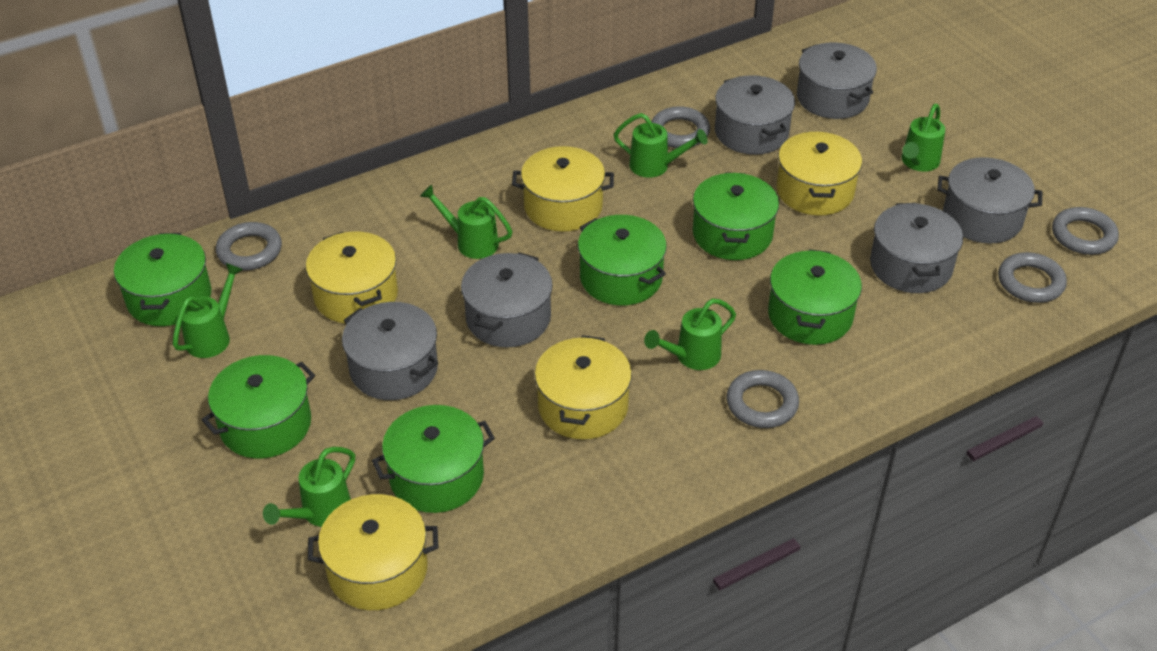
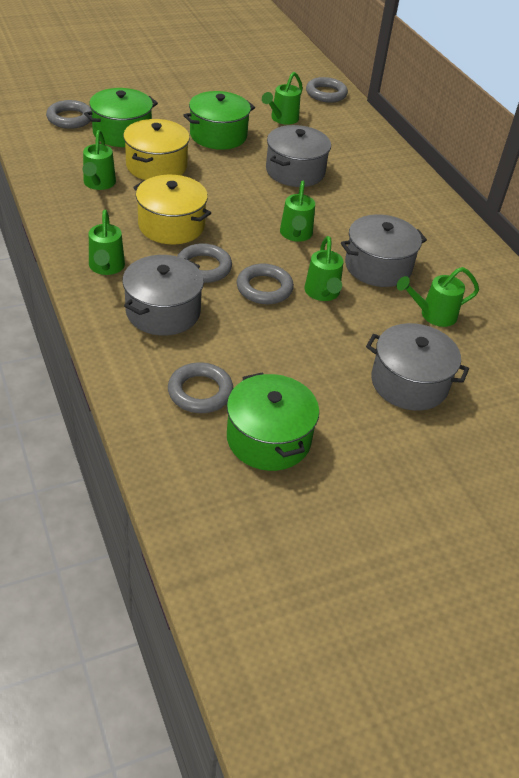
green pot: [114,233,211,326] [201,355,315,459] [372,405,495,513] [578,215,667,306] [693,172,779,260] [768,249,862,345] = 6 -> [84,88,158,147] [183,91,255,150] [227,372,319,471] = 3
grey pot: [342,302,438,400] [461,252,553,347] [715,75,795,155] [797,42,877,119] [870,203,963,293] [937,157,1042,243] = 6 -> [122,255,204,336] [266,125,331,187] [341,214,427,287] [366,323,469,411] = 4
yellow pot: [306,232,398,324] [308,494,439,610] [512,146,614,232] [535,335,632,439] [776,132,862,216] = 5 -> [123,119,190,180] [133,175,211,244] = 2

